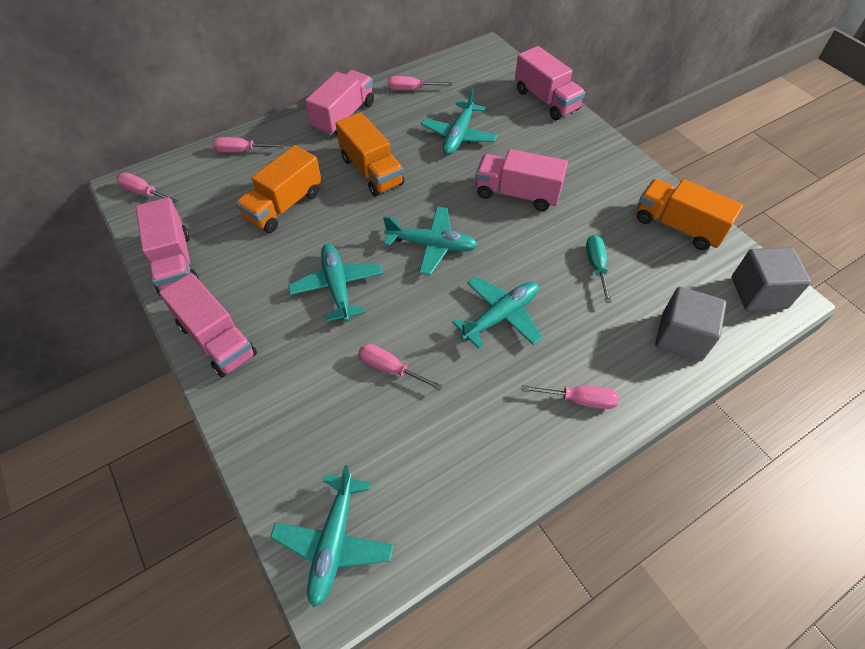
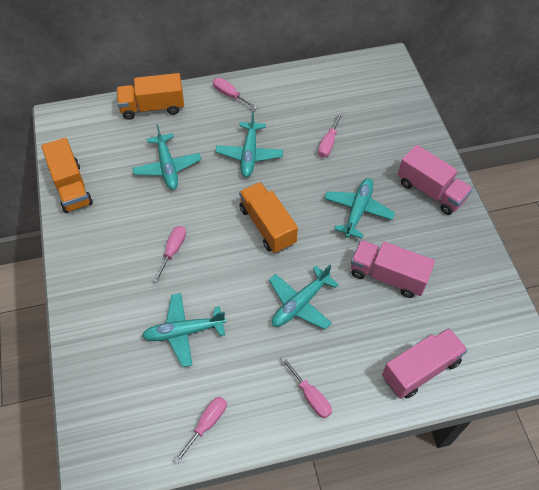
grey cube: [655,287,726,361] [732,247,811,311] = 2 -> none = 0
pink truck: [136,197,199,296] [159,273,257,378] [305,70,374,136] [476,149,568,211] [515,46,585,120] = 5 -> [351,240,435,298] [382,328,468,399] [398,145,473,215] = 3
turquoise screwdriver: [586,235,612,303] = 1 -> none = 0

